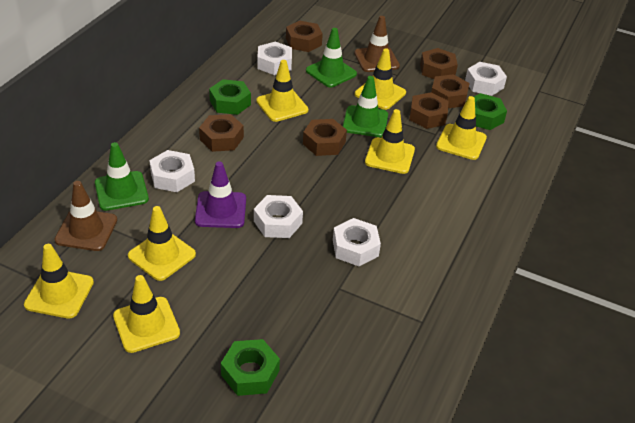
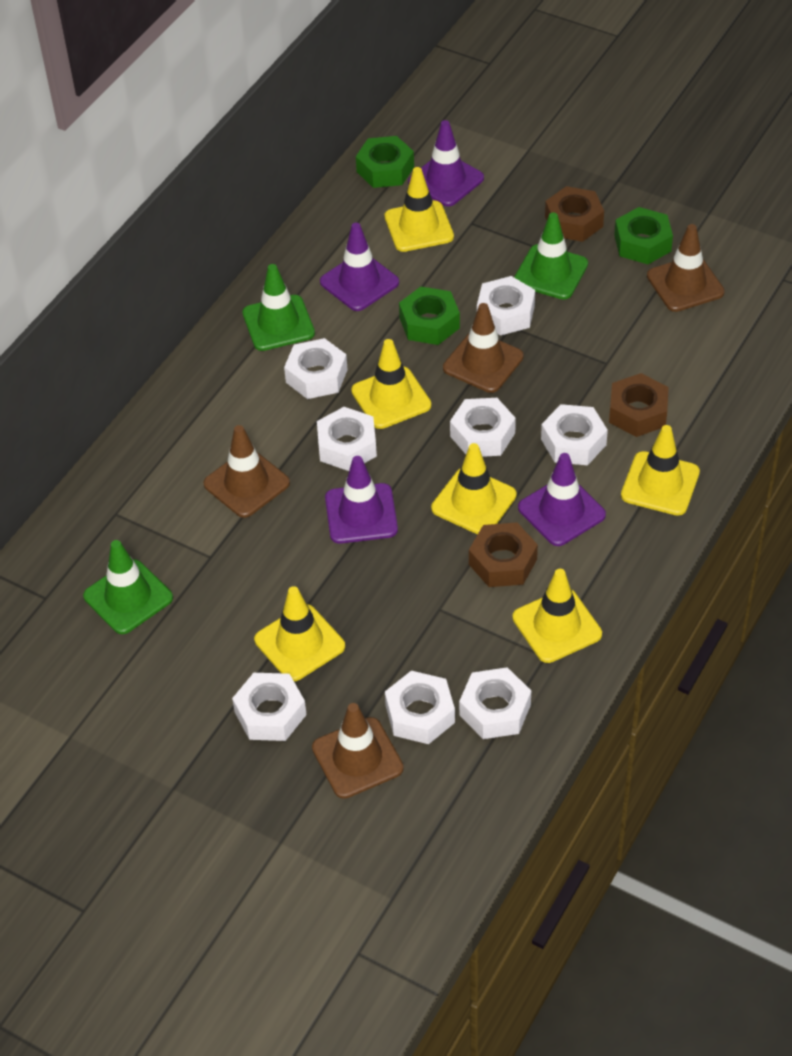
brown nut: [199,114,244,152] [286,21,323,52] [303,119,347,156] [409,92,449,129] [420,48,458,79] [431,74,470,108] = 6 -> [469,523,538,587] [545,186,604,242] [609,373,669,437] = 3
brown traffic cone: [54,181,117,251] [354,16,400,72] = 2 -> [203,425,290,518] [312,703,404,799] [443,303,524,393] [647,224,725,312] = 4
purple traffic cone: [195,161,246,228] = 1 -> [320,223,399,311] [325,456,398,544] [408,120,484,207] [518,453,606,546] = 4
white nut: [149,150,195,192] [254,195,303,238] [257,41,292,75] [333,218,381,266] [465,62,507,96] = 5 -> [232,673,307,741] [284,338,348,399] [317,407,377,471] [385,671,455,744] [450,398,516,457] [459,667,531,739] [477,276,535,336] [541,404,608,465] = 8
yellow traffic cone: [24,244,94,319] [113,275,180,353] [128,206,196,281] [256,60,308,122] [355,48,406,110] [365,109,415,174] [436,96,487,160] = 7 -> [254,586,345,682] [351,339,431,429] [385,167,454,252] [431,443,517,535] [512,569,602,663] [621,425,700,516] = 6

